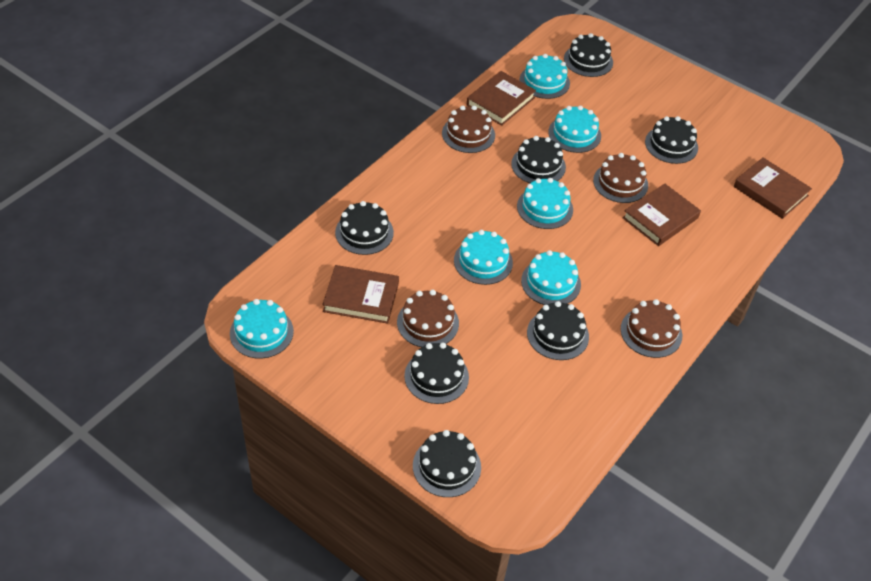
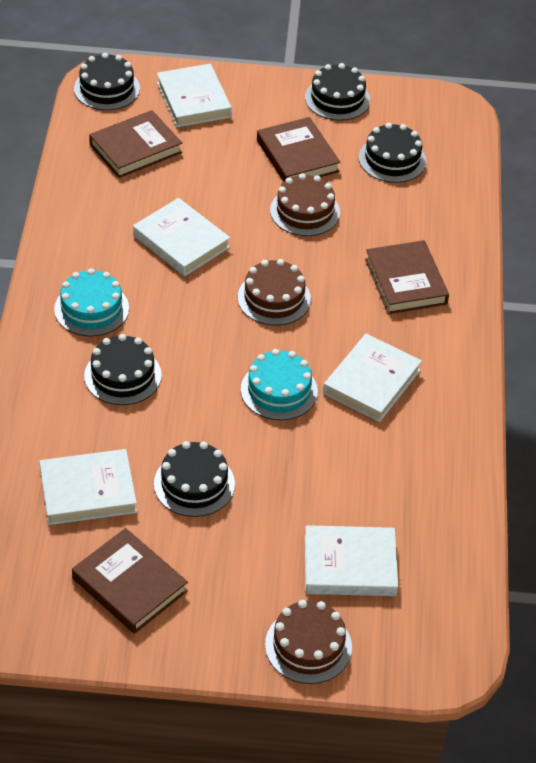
black cake: [335,201,394,255] [404,343,469,404] [413,430,481,497] [511,136,566,183] [527,301,589,360] [564,33,613,77] [645,116,698,164] = 7 -> [74,53,140,110] [84,334,162,405] [154,441,235,517] [305,63,370,121] [359,123,426,183] = 5
brown cake: [397,290,459,347] [442,105,495,153] [593,153,648,203] [621,299,682,358] = 4 -> [238,259,311,326] [265,600,352,684] [270,173,340,236] = 3
turquoise cake: [230,299,294,359] [454,230,513,285] [517,178,573,229] [519,54,570,99] [521,250,581,305] [548,106,601,153] = 6 -> [54,268,129,337] [241,349,318,420] = 2
white book: none = 0 -> [39,449,137,525] [133,198,230,276] [157,64,232,127] [305,525,398,596] [323,333,422,422] = 5

